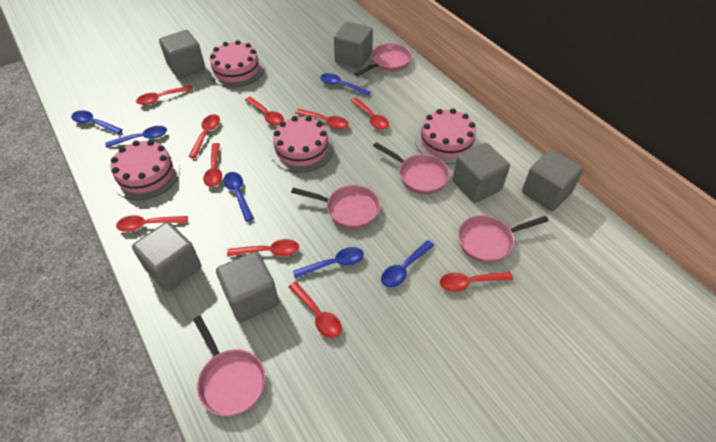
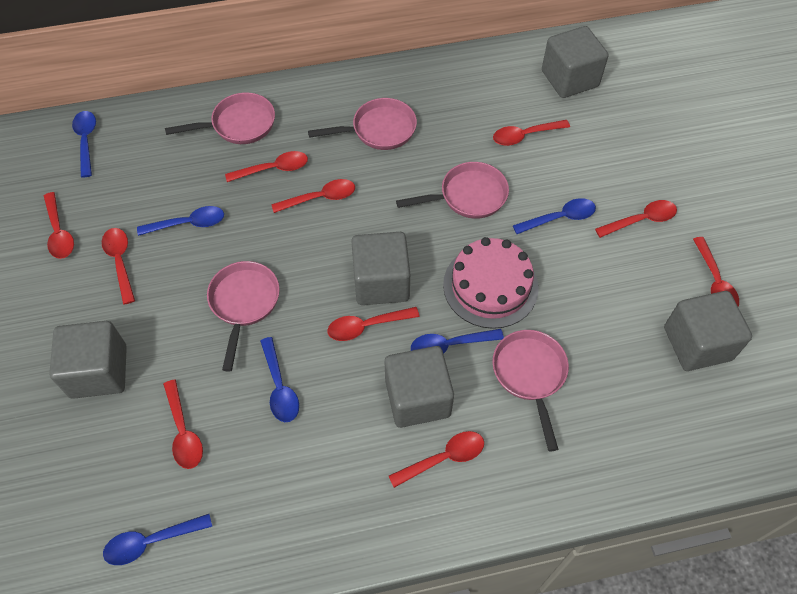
grey cube: [132,222,201,292] [159,30,205,78] [216,251,279,323] [334,21,373,68] [452,143,510,203] [522,149,584,211] = 6 -> [49,321,127,399] [351,232,410,305] [385,346,454,428] [542,26,608,98] [664,291,752,371] = 5
pink cake: [110,140,180,200] [208,40,264,88] [270,116,334,173] [415,108,478,164] = 4 -> [443,237,539,329] = 1

